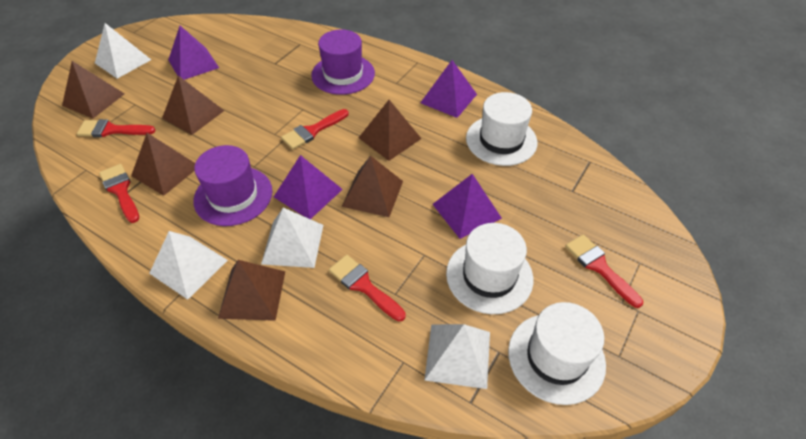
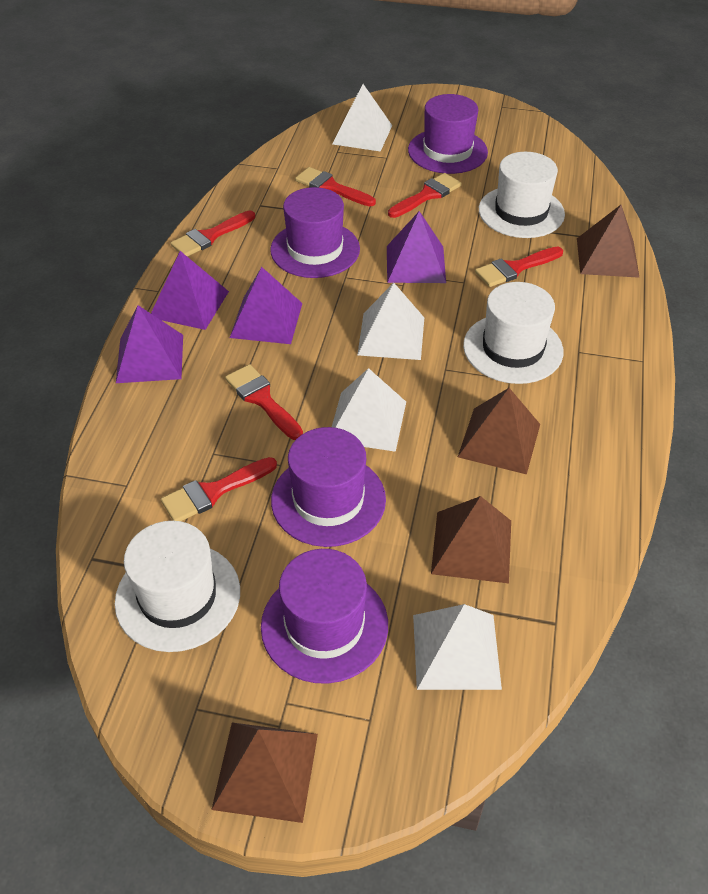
brown pyramid: [62,61,124,118] [131,133,195,196] [162,76,224,135] [218,260,285,321] [342,155,403,217] [359,100,422,161] = 6 -> [211,722,318,823] [431,496,511,583] [458,388,540,474] [577,205,640,278] = 4
purple hat: [194,145,273,226] [311,30,375,95] = 2 -> [261,549,388,684] [270,187,360,278] [271,427,386,547] [408,94,488,174] = 4
red brush: [77,119,156,137] [99,164,139,223] [281,109,349,150] [329,255,406,321] [565,235,643,308] = 5 -> [161,457,277,521] [170,211,255,257] [225,364,303,440] [295,167,376,206] [388,173,462,218] [475,246,563,287] = 6

